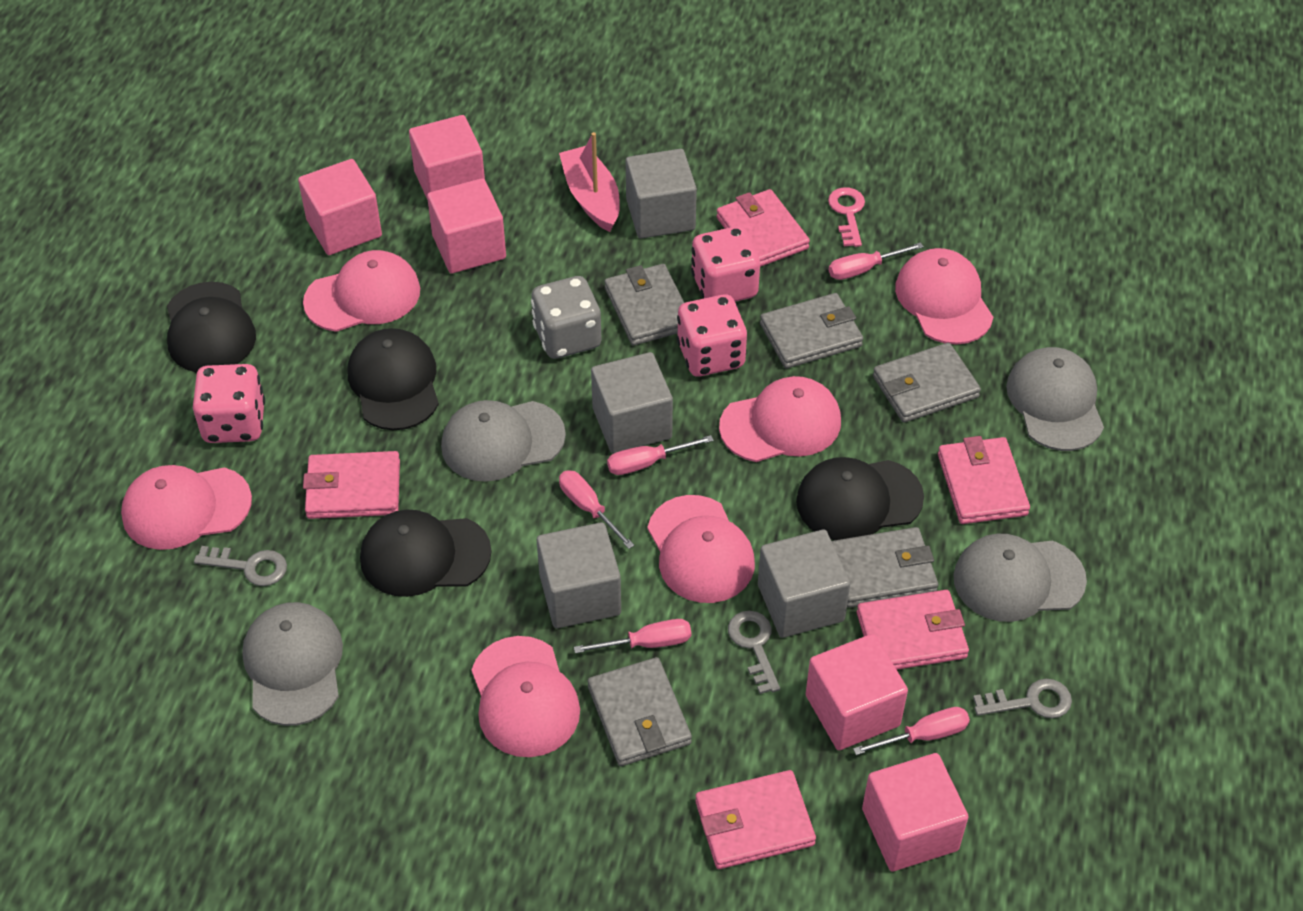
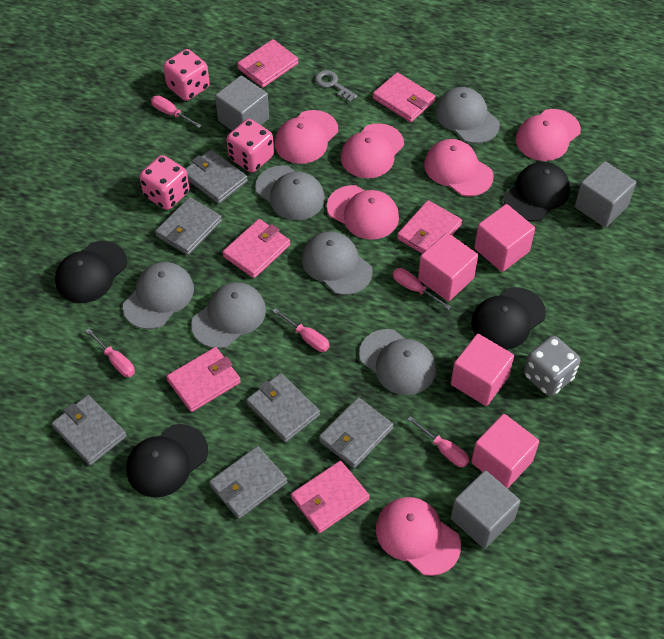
grey cap: [242,602,343,726] [441,400,566,482] [953,534,1087,622] [1006,347,1104,451] = 4 -> [123,262,194,330] [191,282,266,349] [255,165,325,220] [302,231,373,295] [359,329,436,395] [435,87,500,144] = 6
grey cube: [537,522,621,628] [591,352,673,453] [626,149,697,239] [758,530,850,638] = 4 -> [215,75,269,131] [451,471,520,549] [575,161,636,228] = 3
grey key: [194,546,287,586] [728,611,780,694] [973,679,1072,718] = 3 -> [315,70,357,102] = 1
grey wallet: [588,657,692,766] [605,264,684,345] [760,293,863,369] [832,527,938,608] [873,343,981,423] = 5 -> [52,395,127,465] [155,197,222,255] [185,149,248,204] [209,446,287,519] [246,373,320,442] [319,397,394,468] = 6
pink boat: [559,132,620,232] = 1 -> none = 0
pink cube: [298,159,382,255] [409,115,485,200] [427,178,506,274] [806,634,908,750] [862,753,968,871] = 5 -> [418,233,478,301] [451,334,514,406] [471,414,539,489] [474,204,535,272] = 4
pink key: [828,187,865,247] = 1 -> none = 0
pink wallet: [303,451,400,519] [695,770,816,869] [716,189,810,267] [857,590,969,670] [938,436,1030,524] = 5 -> [166,347,241,412] [222,219,290,278] [237,39,298,88] [291,461,370,533] [373,72,435,122] [397,200,462,254] = 6

